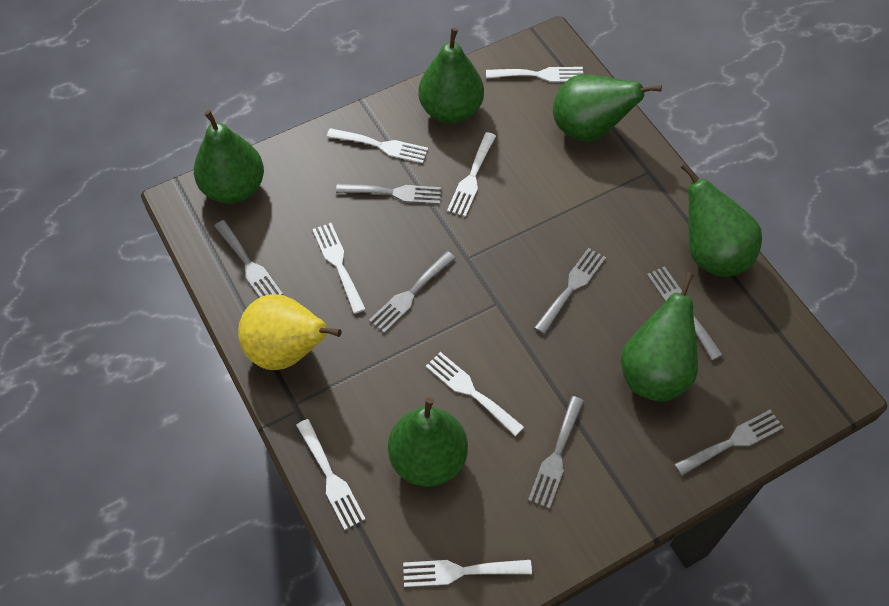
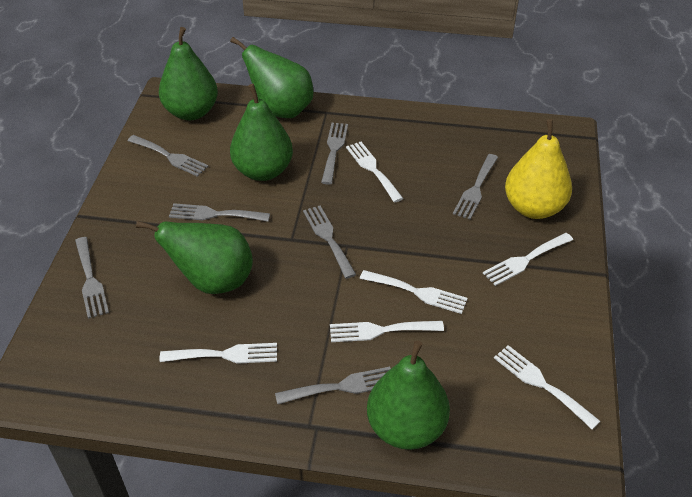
green pear: [194,110,264,204] [388,397,468,487] [418,28,484,123] [553,74,662,141] [621,272,698,402] [681,163,762,277] = 6 -> [136,221,253,294] [159,27,218,120] [230,37,313,118] [230,84,293,181] [367,340,450,450] = 5
white fork: [296,419,365,530] [312,223,366,314] [327,128,428,164] [403,560,532,587] [426,352,524,436] [447,132,496,217] [486,67,583,82] = 7 -> [159,343,277,364] [330,321,444,342] [346,142,404,203] [360,270,468,314] [483,233,573,286] [494,345,600,430] = 6

